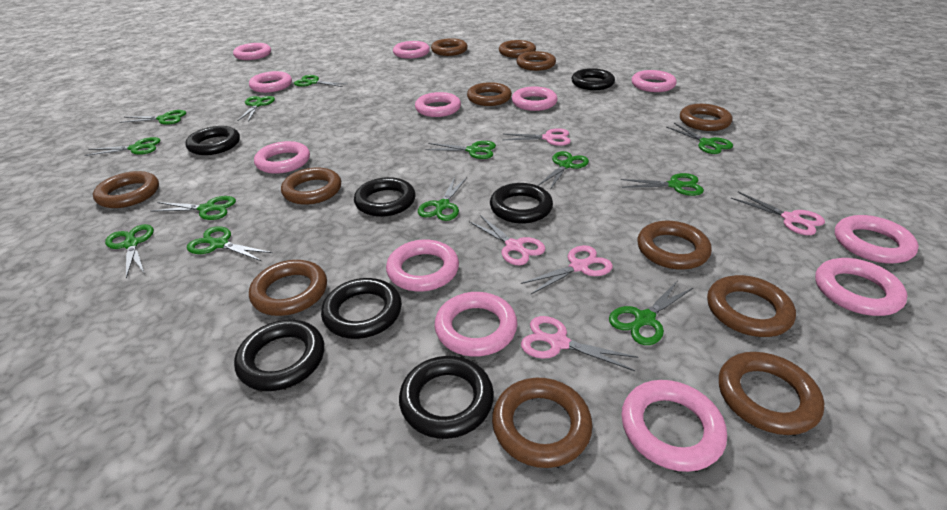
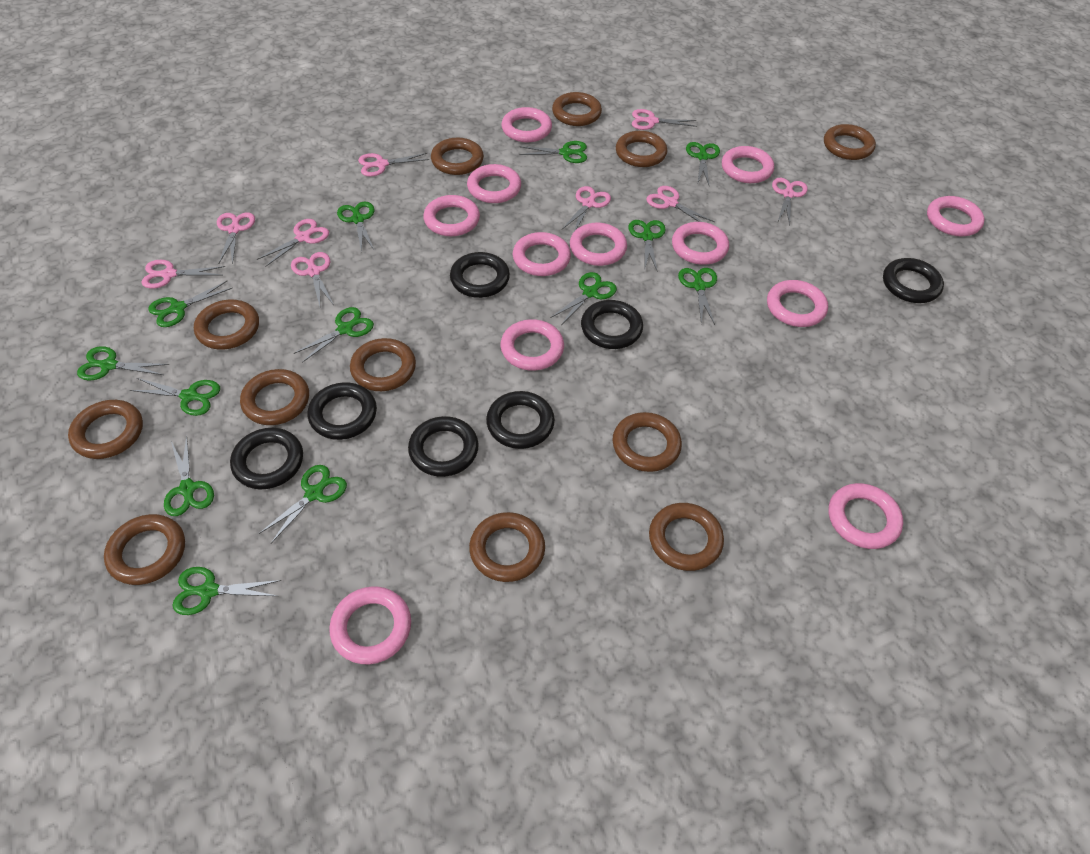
pink scissors: [469,215,546,265] [504,128,571,146] [521,245,613,294] [521,316,638,371] [731,192,825,235] = 5 -> [141,259,225,288] [217,212,255,264] [257,219,329,267] [291,252,334,306] [358,153,429,177] [562,186,611,231] [632,109,697,130] [646,186,715,222] [772,178,808,225] = 9

